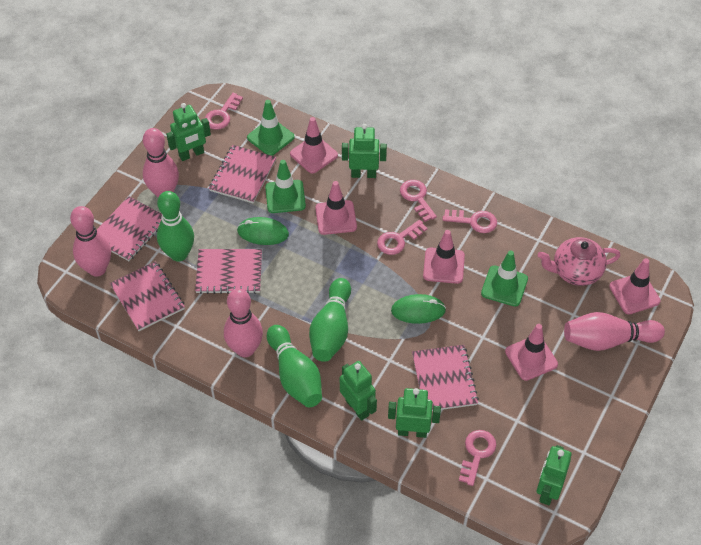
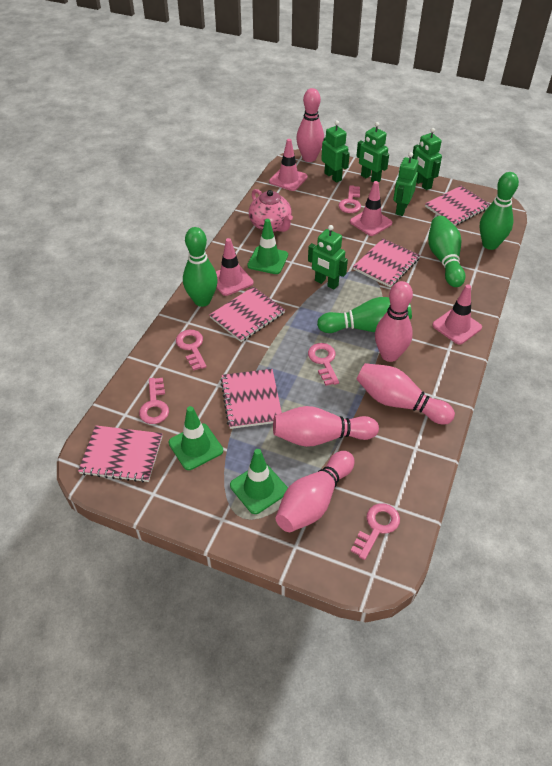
green bowling pin: [157,191,194,262] [267,325,322,407] [309,278,351,362] = 3 -> [183,227,218,307] [317,297,412,333] [428,216,465,287] [480,172,519,250] = 4
green mouse: [237,217,289,245] [391,294,446,324] = 2 -> none = 0
pink bowling pin: [70,206,111,277] [143,128,179,198] [224,289,263,357] [564,312,665,351] = 4 -> [273,406,379,447] [275,451,355,532] [296,88,324,162] [357,363,455,424] [375,281,413,362] = 5
pink traffic cone: [290,117,338,173] [315,181,357,235] [423,230,465,284] [505,324,558,381] [609,258,661,314] = 5 -> [216,238,253,296] [269,139,308,191] [350,181,392,236] [432,284,482,345] = 4

